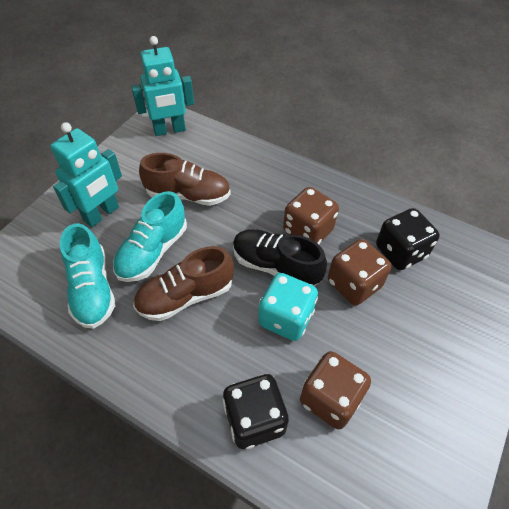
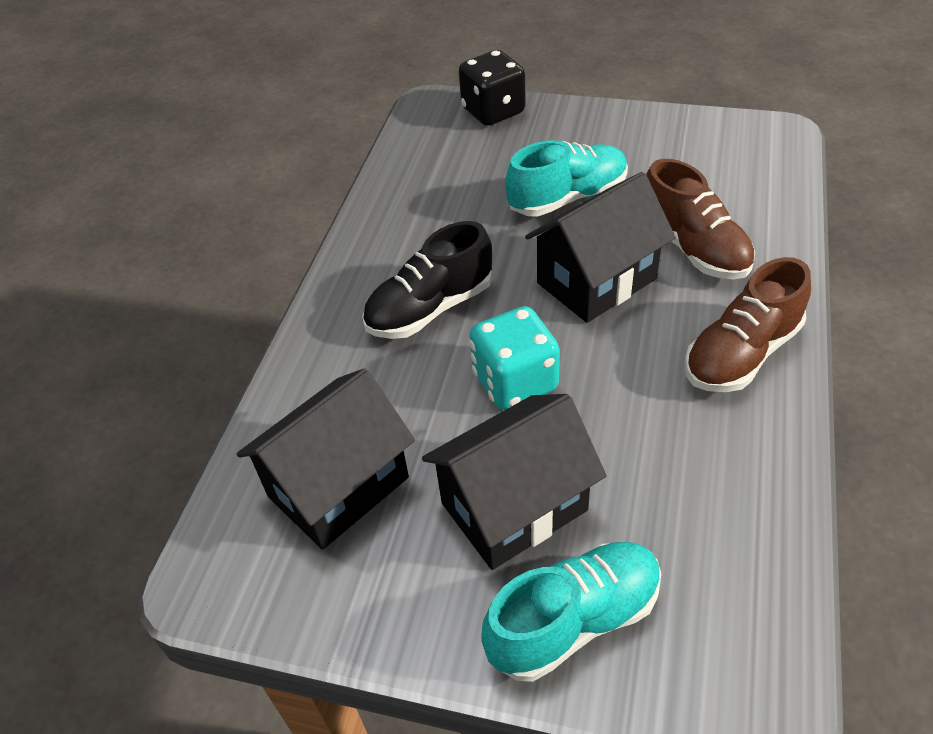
black dice: [223,374,289,449] [376,208,440,270] = 2 -> [459,50,526,126] = 1
black house: none = 0 -> [237,368,415,550] [422,394,606,570] [525,172,676,323] = 3
brown dice: [283,187,339,244] [300,351,371,429] [328,239,391,306] = 3 -> none = 0
turquoise robot: [50,122,122,227] [131,36,194,136] = 2 -> none = 0

